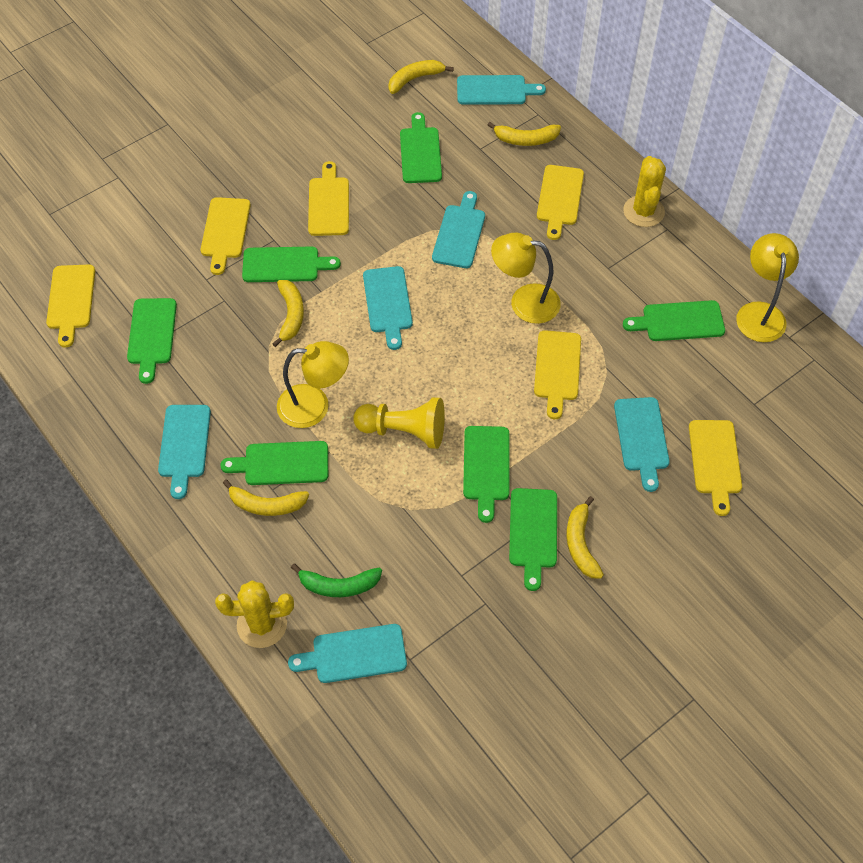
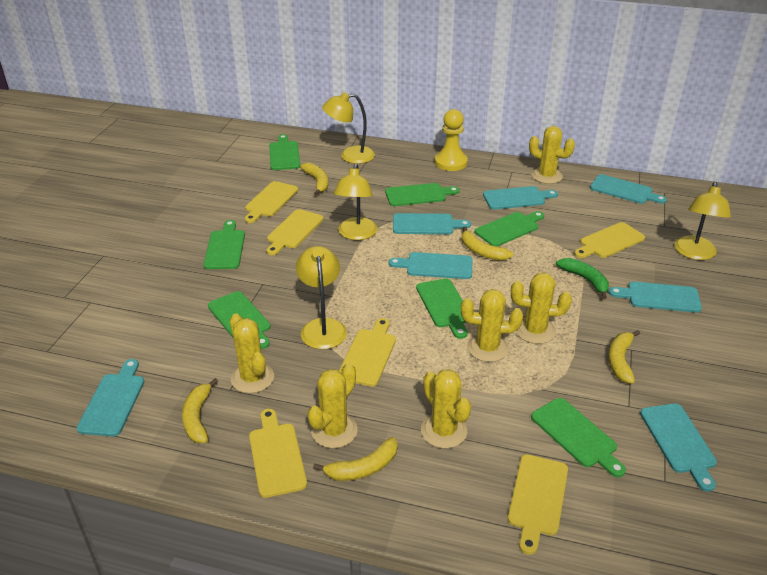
turquoise cutting board: [158,405,211,499] [288,624,407,683] [363,266,413,350] [432,191,485,268] [457,75,546,105] [614,397,670,492] = 6 -> [77,359,144,437] [389,252,473,279] [393,213,471,235] [483,186,558,210] [590,174,667,204] [609,282,702,313] [640,404,717,492] = 7
yellow cactus: [215,580,294,648] [623,156,666,227] = 2 -> [230,313,274,393] [307,363,358,448] [421,369,471,449] [461,289,523,362] [511,273,572,344] [529,126,575,184] = 6
yellow lamp: [277,341,349,428] [491,233,561,324] [736,233,799,342] = 3 -> [296,246,347,349] [322,92,375,164] [334,164,377,240] [675,182,731,260] = 4

